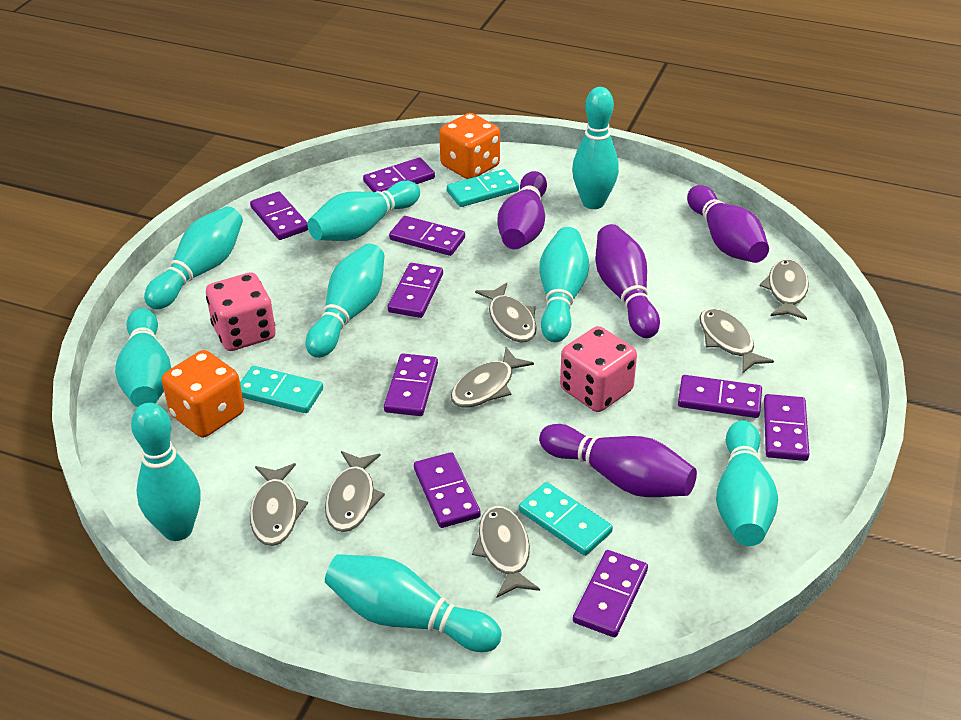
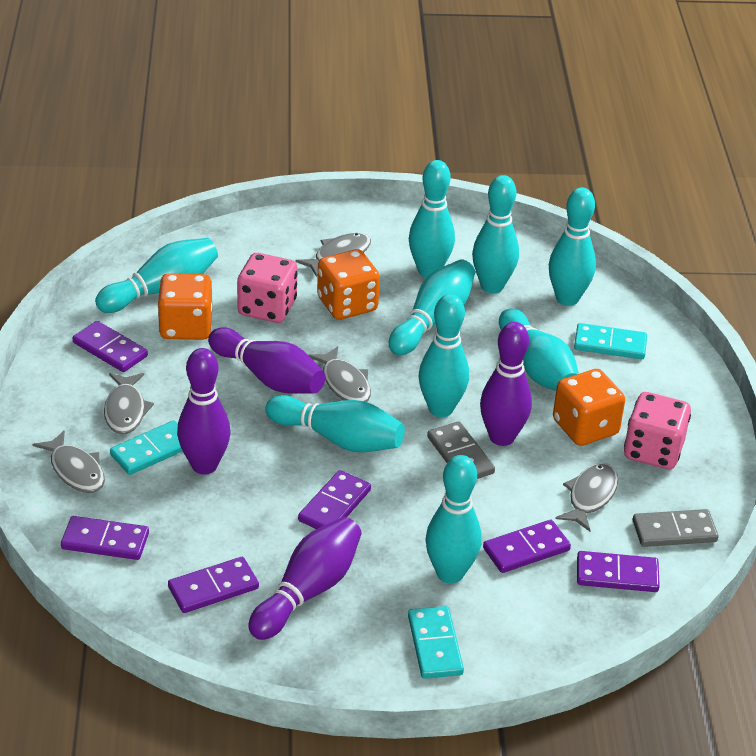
grey domino: none = 0 -> [427,421,495,479] [633,509,718,547] = 2
grey fish: [250,463,308,546] [325,451,385,532] [451,347,534,408] [472,506,540,598] [475,282,537,343] [700,308,774,374] [760,259,809,320] = 7 -> [33,430,105,493] [104,373,154,435] [296,233,371,277] [309,346,371,402] [555,463,618,531] = 5
orange dice: [162,350,244,438] [439,113,500,179] = 2 -> [157,273,212,340] [317,249,380,320] [553,369,625,446] = 3
purple domino: [250,191,308,240] [363,158,435,192] [384,353,438,416] [388,263,443,318] [389,216,465,256] [414,452,481,528] [573,550,648,637] [678,375,762,418] [764,394,809,461] = 9 -> [61,516,149,560] [73,321,148,372] [168,557,259,613] [298,470,371,529] [483,520,571,573] [577,551,660,592] = 6

